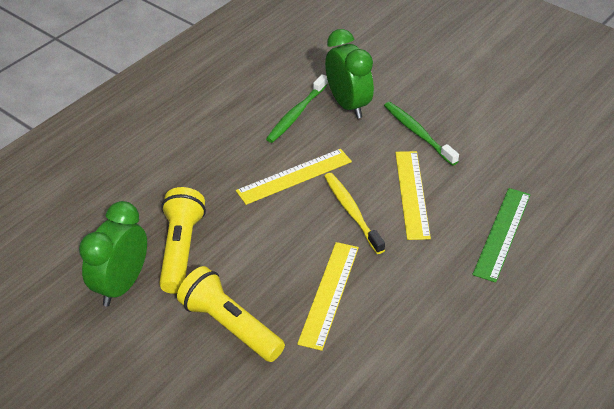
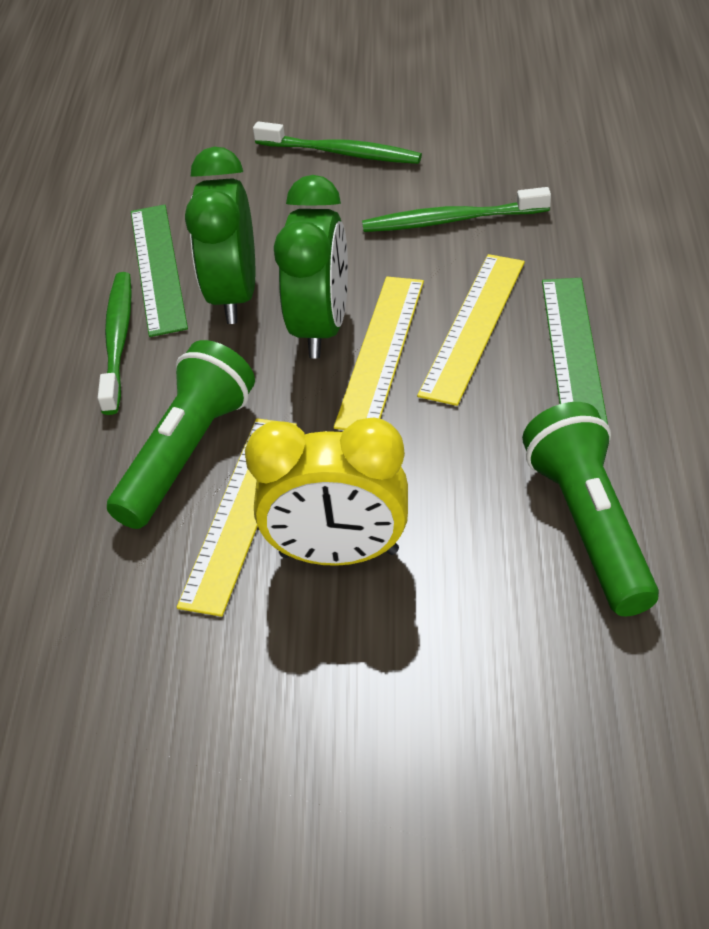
green flashlight: none = 0 -> [107,340,255,529] [522,402,659,616] = 2
green ruler: [472,188,530,283] = 1 -> [131,204,188,337] [542,278,608,424] = 2
green toothbrush: [266,74,328,143] [384,102,459,166] = 2 -> [98,272,132,415] [253,121,422,164] [362,187,551,232] = 3
yellow clock: none = 0 -> [245,418,408,566] = 1
yellow flashlight: [159,187,206,294] [177,266,285,362] = 2 -> none = 0
yellow toothbrush: [324,173,385,254] = 1 -> none = 0

